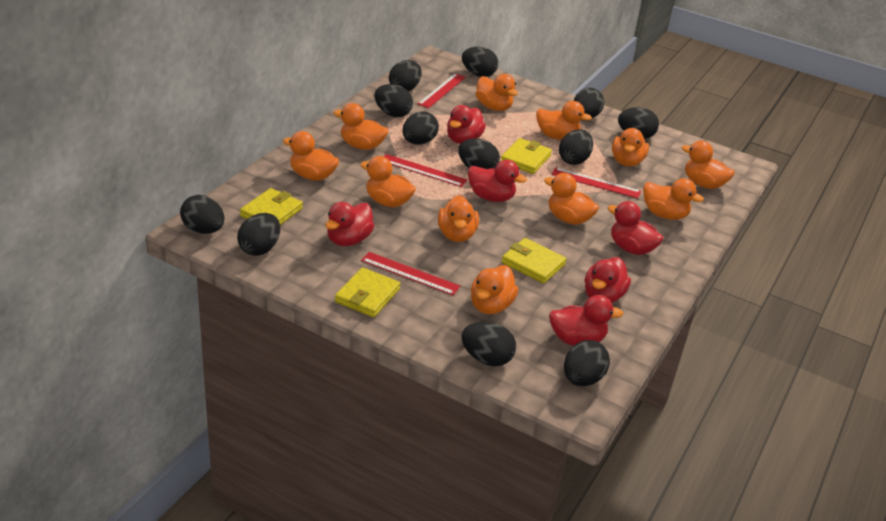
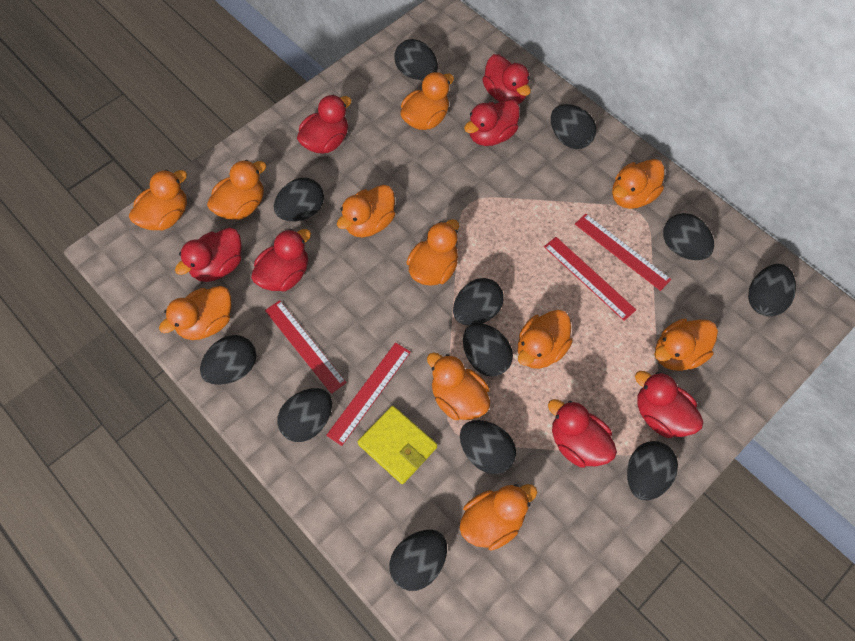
red duck: [325,202,374,246] [447,105,486,144] [468,160,527,202] [549,295,623,346] [585,257,631,303] [608,201,664,255] = 6 -> [175,228,242,282] [251,229,311,292] [297,95,352,153] [464,99,520,146] [482,54,531,104] [548,399,617,468] [635,371,703,438] = 7
yellow wallet: [240,188,303,225] [335,267,400,317] [500,138,552,174] [502,238,566,284] = 4 -> [358,406,437,484] = 1

